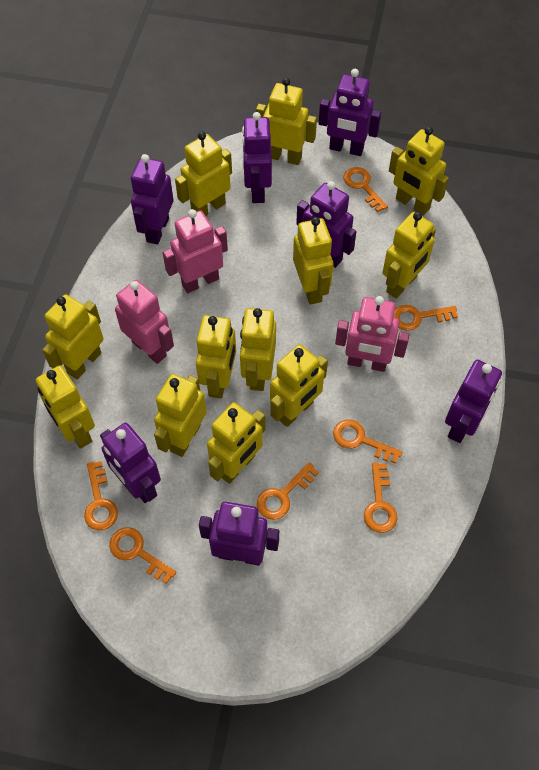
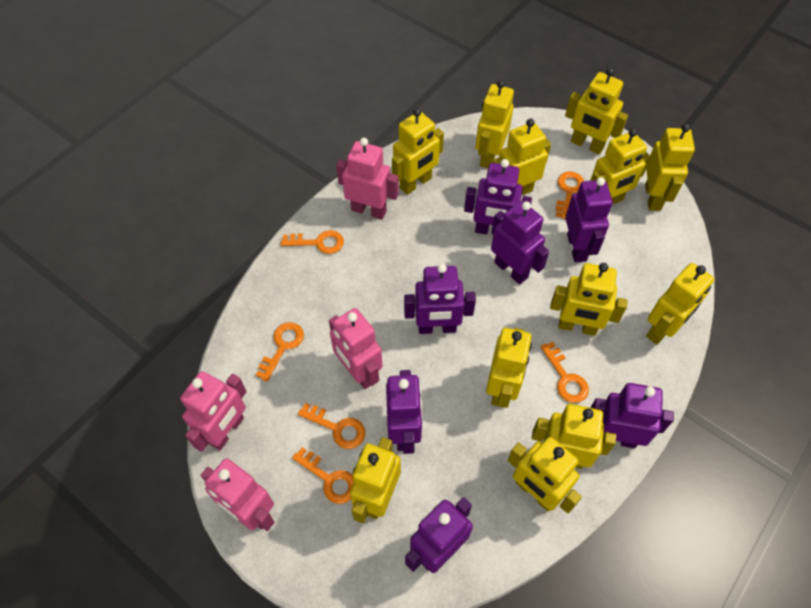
orange key: [84,461,118,531] [109,527,177,584] [257,462,319,520] [333,419,403,464] [343,167,388,212] [364,462,398,533] [394,305,458,331] = 7 -> [256,322,304,382] [281,230,344,254] [292,447,354,504] [298,403,365,449] [540,341,589,403] [556,172,584,219] = 6
pink robot: [115,280,174,364] [163,209,228,293] [335,296,409,372] = 3 -> [180,371,247,452] [201,458,274,531] [329,308,382,389] [336,138,399,219] = 4

